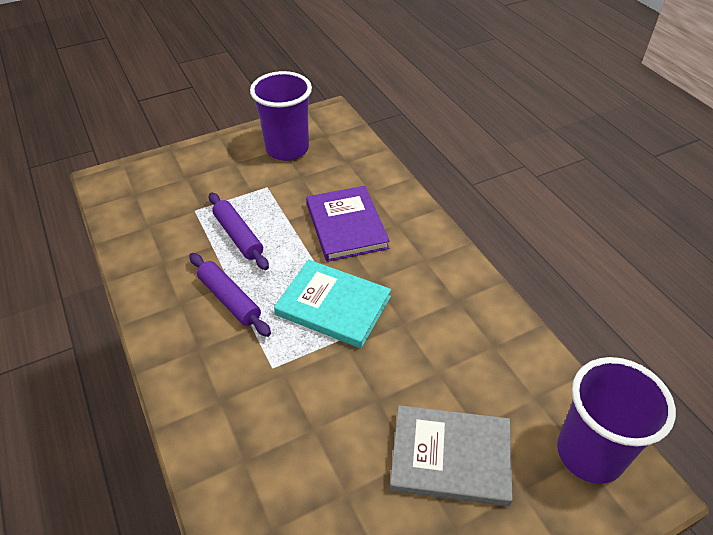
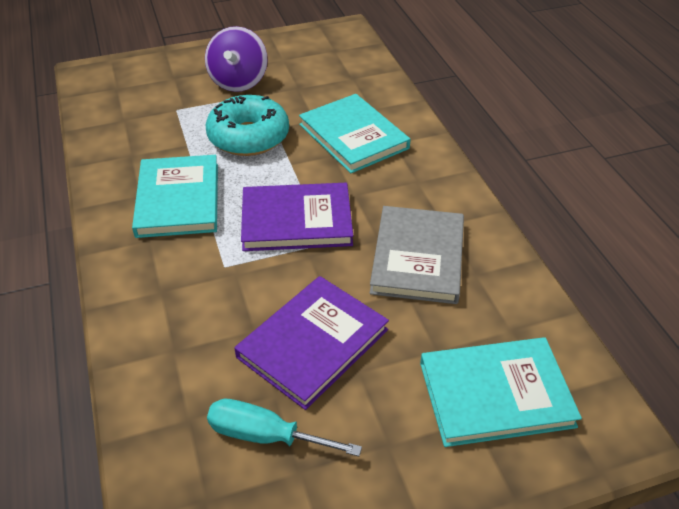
purple book: [306,186,390,262] = 1 -> [234,276,389,410] [241,183,353,251] = 2
purple cup: [250,71,312,161] [557,357,676,484] = 2 -> none = 0
purple rolling pin: [189,253,271,337] [209,192,269,270] = 2 -> none = 0
purple spinning top: none = 0 -> [205,26,268,92] = 1
turquoise book: [274,259,391,348] = 1 -> [132,155,218,238] [299,94,411,173] [420,337,582,447] = 3
turquoise donut: none = 0 -> [205,95,289,156] = 1
turquoise screwdriver: none = 0 -> [207,399,362,456] = 1

